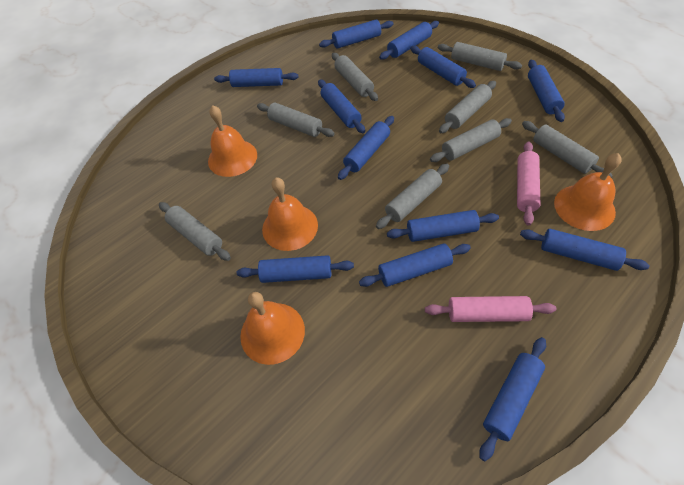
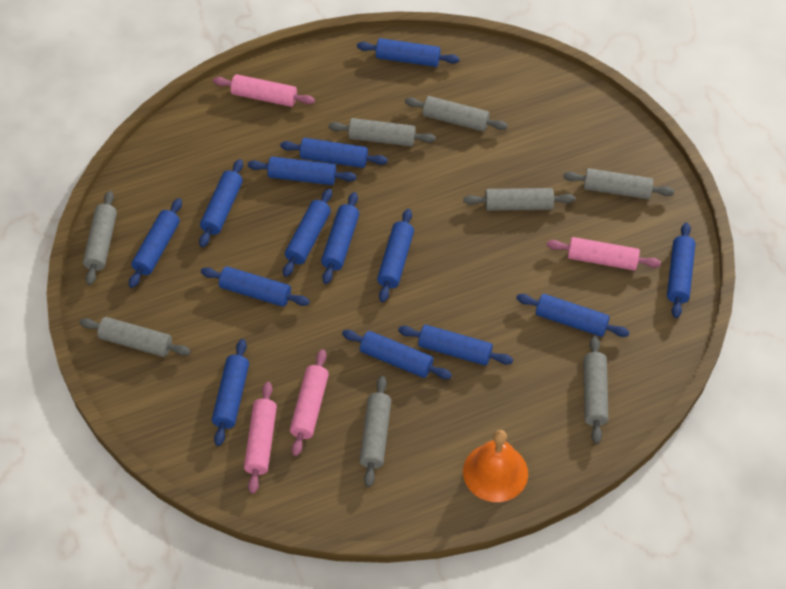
blue rolling pin: [214,68,298,87] [237,255,354,283] [318,79,365,133] [319,20,393,49] [338,116,394,180] [359,244,471,287] [379,21,439,60] [387,210,499,242] [410,46,476,88] [480,337,546,461] [520,229,649,271] [528,60,565,122] = 12 -> [129,198,182,288] [199,159,243,247] [201,266,310,307] [212,339,249,446] [248,157,357,185] [280,138,388,168] [283,189,332,277] [321,192,359,284] [342,330,452,379] [357,38,460,67] [377,209,414,302] [398,325,513,366] [516,294,630,337] [667,223,696,318] = 14
orange bell: [208,105,257,177] [240,292,305,365] [262,178,318,251] [554,153,622,231] = 4 -> [463,430,528,502] = 1
pink rolling pin: [425,296,556,322] [517,142,540,226] = 2 -> [213,74,315,107] [244,382,277,494] [290,349,329,456] [547,237,661,271] = 4

